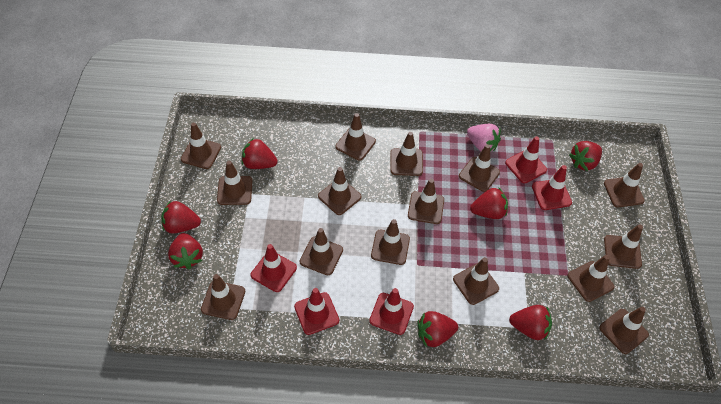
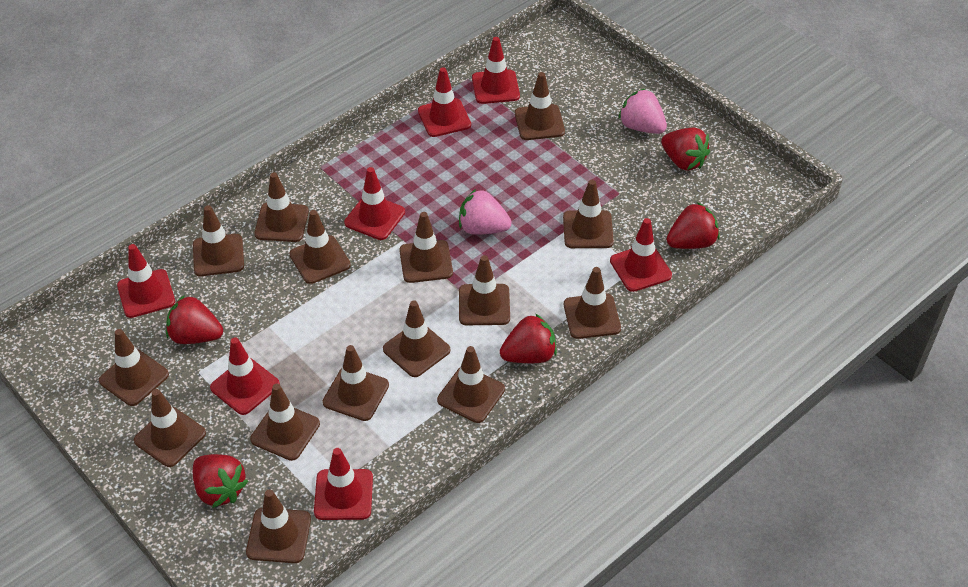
pink strawberry: [467,124,501,152] = 1 -> [459,189,512,235] [618,88,667,134] = 2
red strawberry: [161,201,201,234] [168,233,203,269] [242,138,278,169] [418,311,458,347] [470,187,508,219] [509,305,552,341] [569,141,602,171] = 7 -> [166,295,223,344] [193,454,248,508] [500,313,557,363] [661,128,710,171] [667,202,720,249] = 5
red traffic cone: [251,244,297,292] [294,288,339,335] [369,288,414,335] [505,136,547,183] [532,165,572,210] = 5 -> [117,244,175,318] [210,337,280,415] [314,448,373,520] [344,167,405,240] [418,67,471,137] [472,37,520,104] [610,218,672,292] = 7

